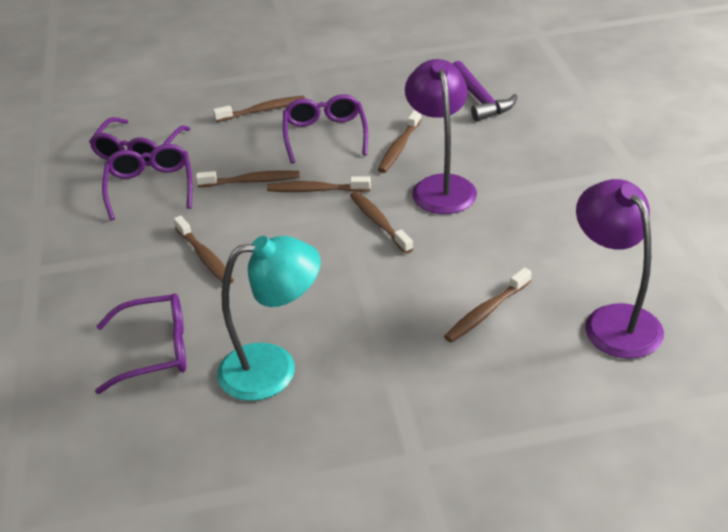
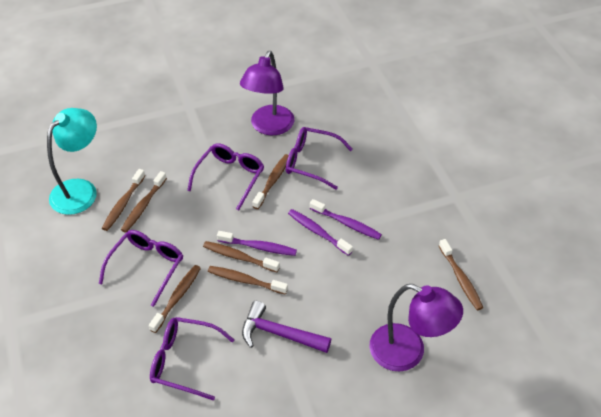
purple toothbrush: none = 0 -> [217,231,297,256] [288,209,353,256] [310,199,382,240] = 3

